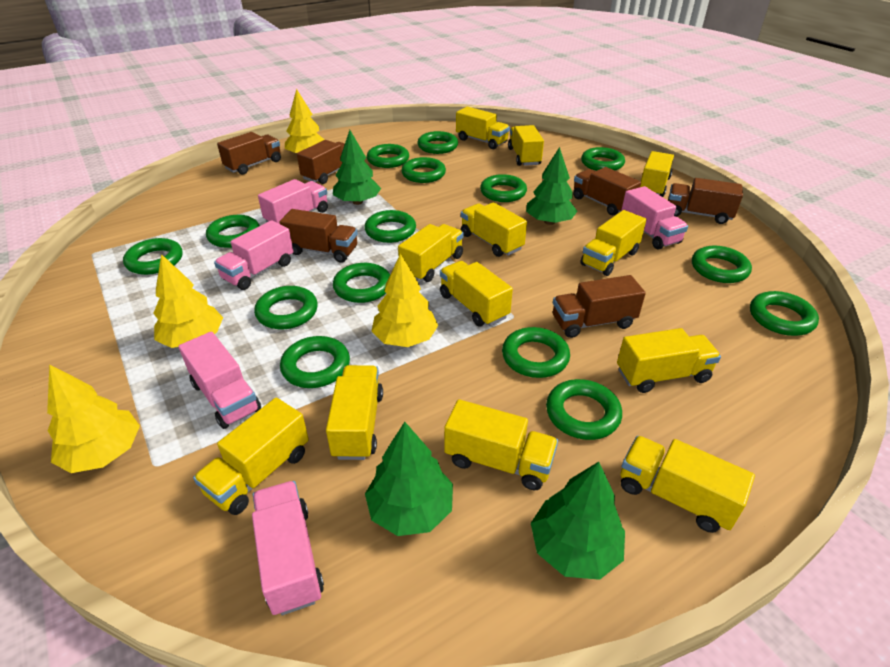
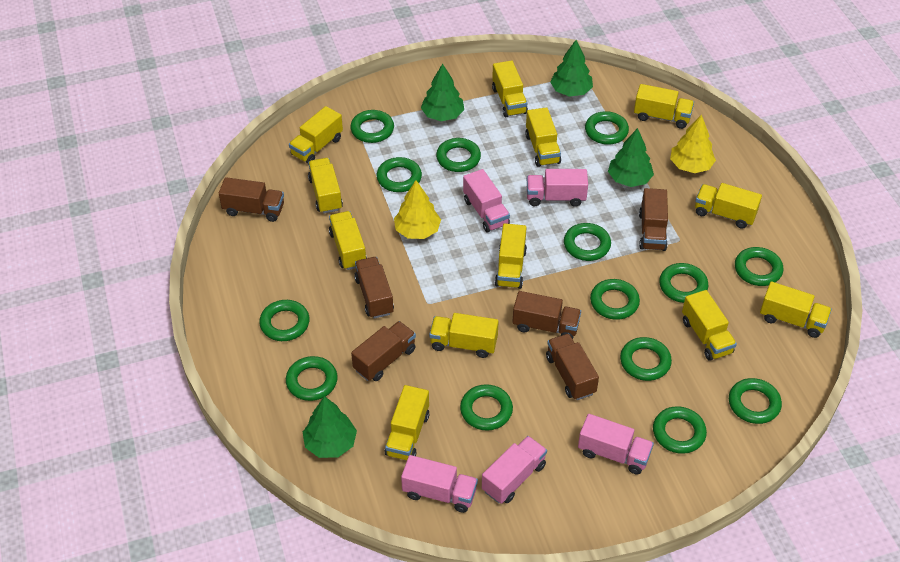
green ring: [123,238,183,275] [206,215,260,248] [254,286,318,329] [280,336,350,388] [333,263,390,303] [364,210,416,243] [367,144,409,168] [401,157,446,183] [417,131,458,154] [480,174,527,202] [502,327,570,378] [546,379,622,440] [581,147,625,171] [692,246,752,283] [750,291,819,336] = 15 -> [259,300,310,341] [286,356,338,401] [350,110,394,143] [377,157,422,192] [436,138,481,172] [460,384,513,431] [564,223,611,261] [585,111,629,145] [590,279,640,320] [620,337,672,381] [653,406,707,454] [659,263,708,303] [729,378,782,424] [735,247,783,286] = 14
yellow tree: [47,364,140,473] [153,254,223,348] [285,89,324,153] [371,254,438,347] = 4 -> [394,180,441,239] [670,114,716,173] = 2

